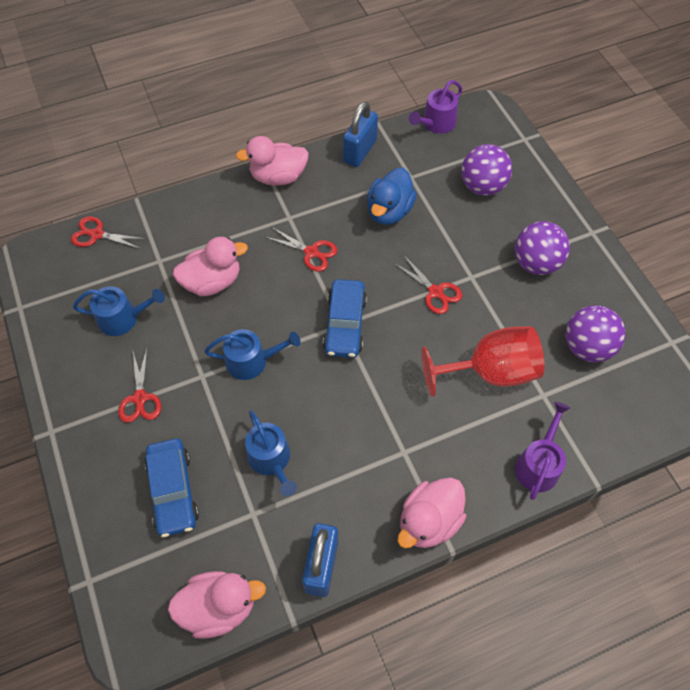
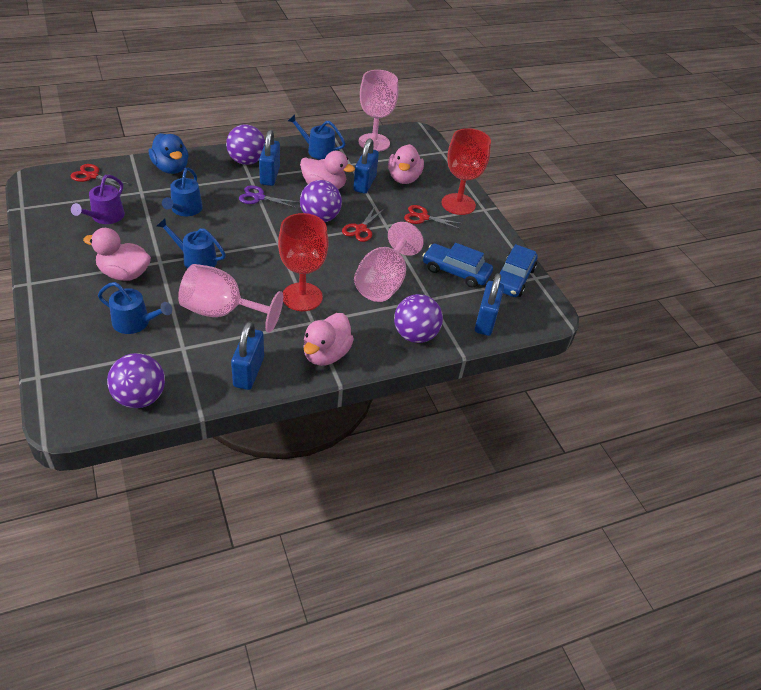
blue padlock: [302,523,338,597] [343,101,378,167] = 2 -> [231,321,264,390] [259,130,280,186] [353,138,379,194] [475,273,504,336] = 4
blue watering can: [73,286,165,336] [204,329,300,380] [245,410,297,497] = 3 -> [98,282,172,334] [157,218,226,269] [162,168,203,216] [288,114,346,160] = 4
pink goblet: none = 0 -> [178,264,283,333] [354,222,424,302] [358,70,398,152] = 3
purple ball: [461,144,512,196] [515,221,570,275] [566,305,626,362] = 3 -> [107,353,165,408] [226,124,265,165] [300,180,342,222] [394,294,443,343] = 4
purple scissors: none = 0 -> [239,185,299,208] = 1
purple watering can: [409,80,463,134] [515,402,570,500] = 2 -> [71,175,125,224] = 1
red goblet: [421,326,545,397] = 1 -> [278,213,329,311] [442,128,491,215] = 2
red scissors: [71,216,146,249] [118,348,161,423] [265,227,337,272] [394,256,462,314] = 4 -> [71,164,129,188] [342,207,384,242] [404,205,463,229] = 3

